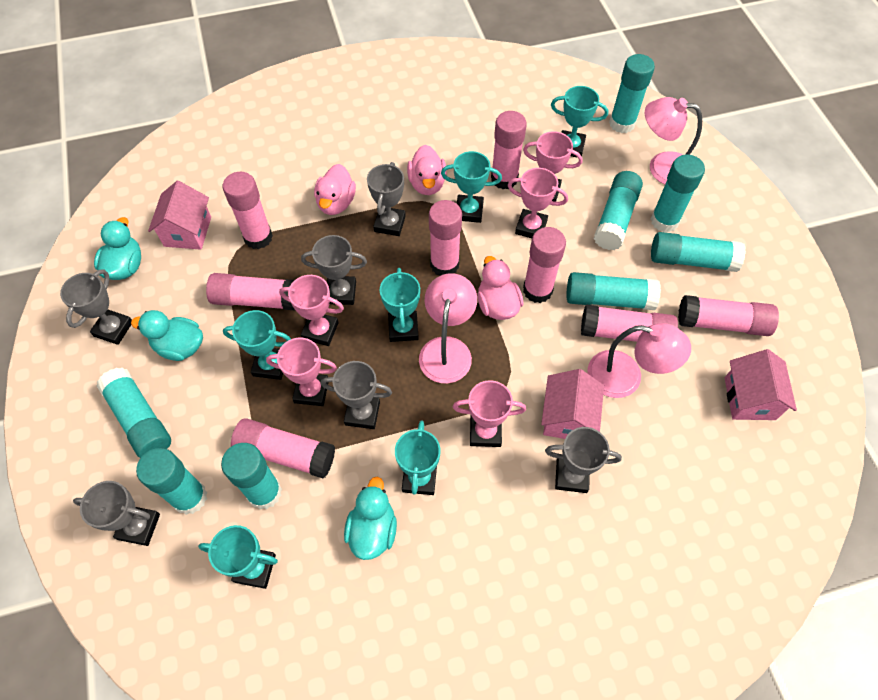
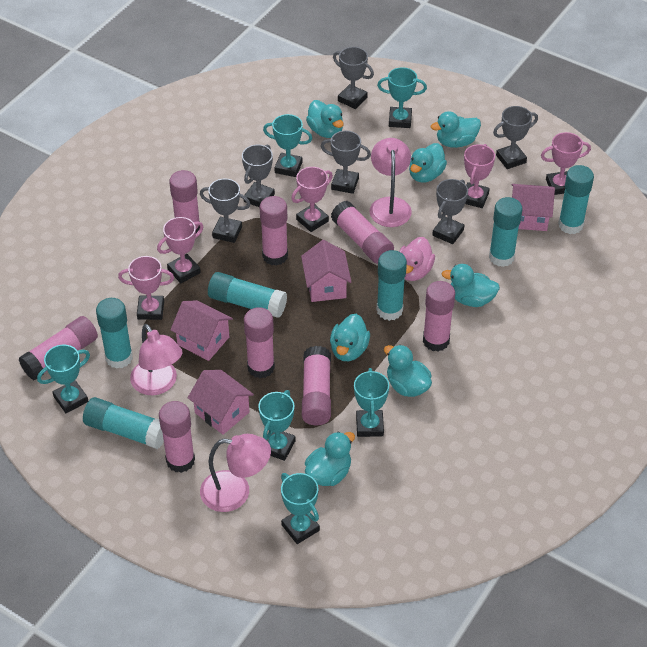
pink duck: [314,164,356,215] [407,145,447,195] [477,256,524,320] = 3 -> [399,237,435,281] = 1
pink house: [148,181,211,250] [541,369,604,439] [725,349,797,420] = 3 -> [170,300,233,361] [188,370,254,435] [301,240,351,302] [512,184,555,231] = 4
turquoise duck: [94,217,141,280] [131,310,203,361] [344,476,397,560] = 3 -> [305,431,355,486] [306,100,344,138] [330,314,370,361] [384,345,432,397] [409,143,447,183] [431,111,481,148] [441,264,500,307] = 7
turquoise glue stick: [97,368,171,458] [136,448,207,515] [221,443,282,509] [566,272,661,310] [594,171,643,250] [609,54,655,133] [651,154,705,233] [651,232,746,272] = 8 -> [83,397,164,449] [96,298,133,369] [208,272,287,318] [377,250,407,321] [489,197,523,267] [558,165,594,234] = 6

